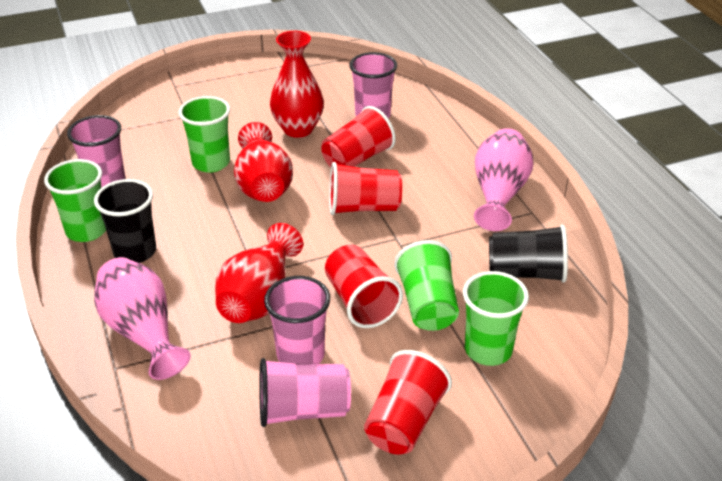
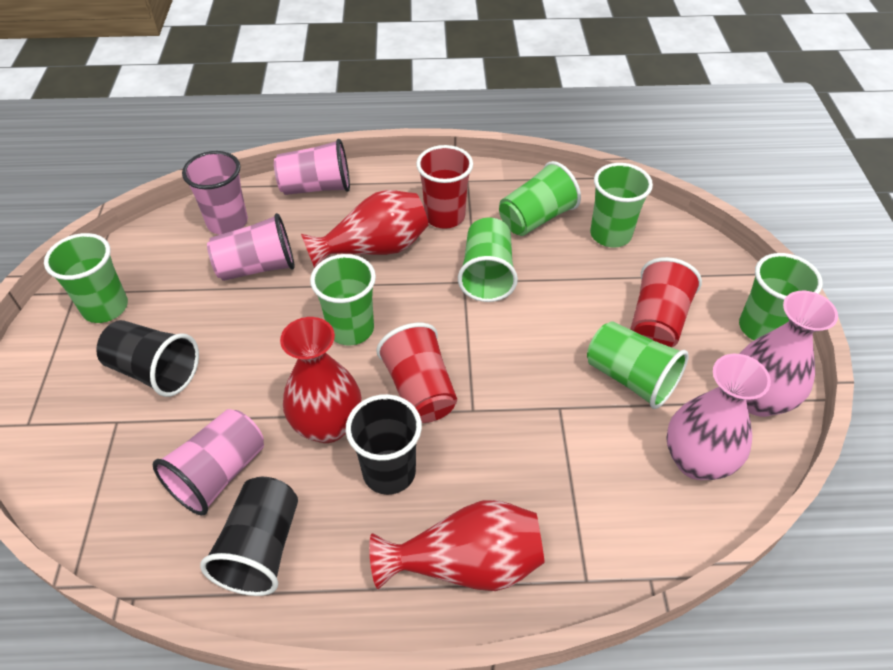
black cup: [94,179,156,263] [489,225,568,283] = 2 -> [96,320,199,397] [200,477,298,596] [346,394,422,495] = 3
green cup: [44,159,106,242] [178,96,230,173] [394,240,459,331] [463,271,529,366] = 4 -> [44,233,128,323] [310,254,376,346] [458,217,518,302] [499,161,581,236] [587,321,689,409] [590,163,653,248] [739,253,823,340] = 7
red cup: [321,106,396,167] [325,245,403,328] [329,162,402,215] [364,350,452,455] = 4 -> [376,323,457,423] [416,145,473,229] [630,257,702,347] = 3

